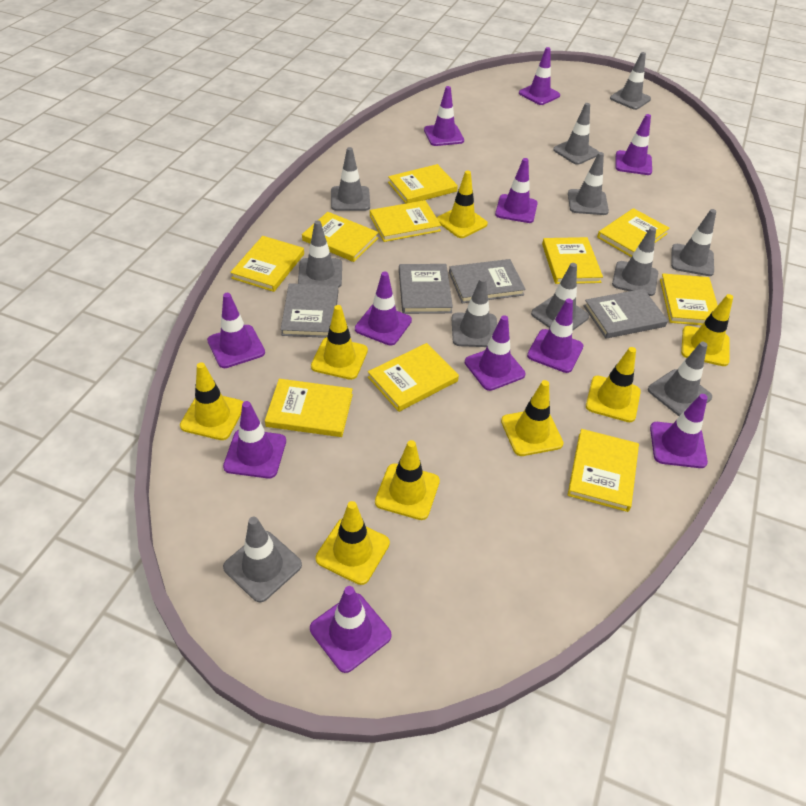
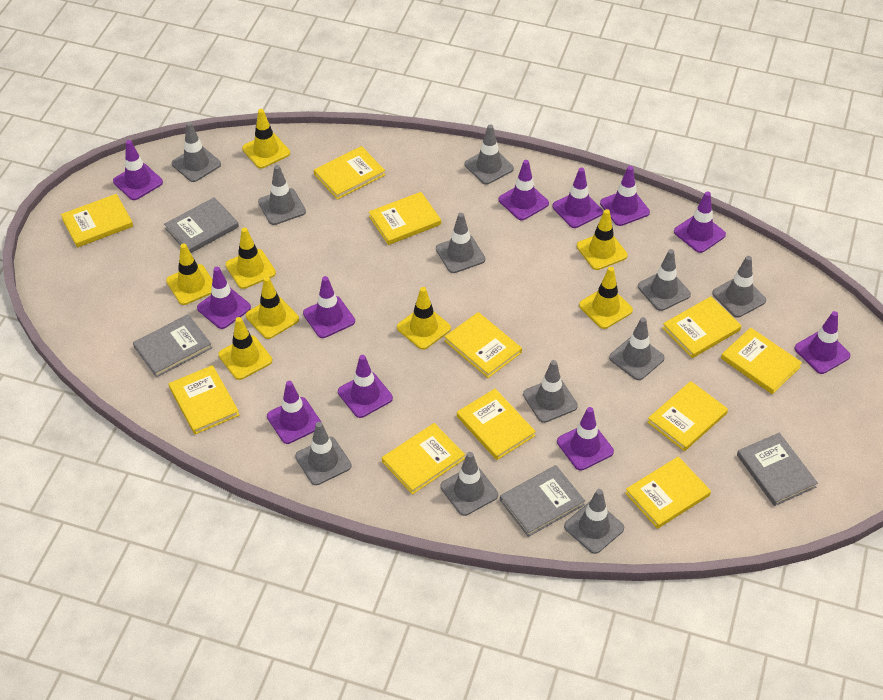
yellow book: [230,236,304,292] [265,379,353,437] [302,212,379,262] [368,343,459,412] [370,200,441,242] [388,164,458,203] [542,237,603,284] [568,429,639,512] [597,208,670,257] [660,273,718,325] = 10 -> [61,194,133,248] [169,365,239,434] [314,146,385,200] [369,192,441,245] [382,423,465,495] [444,312,522,378] [457,389,536,460] [625,456,711,529] [647,381,728,451] [663,296,742,358] [721,328,802,394] = 11

